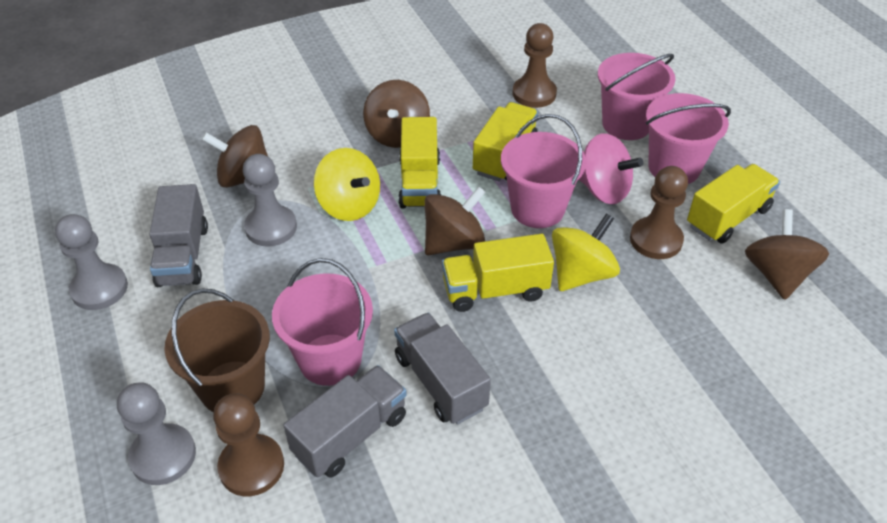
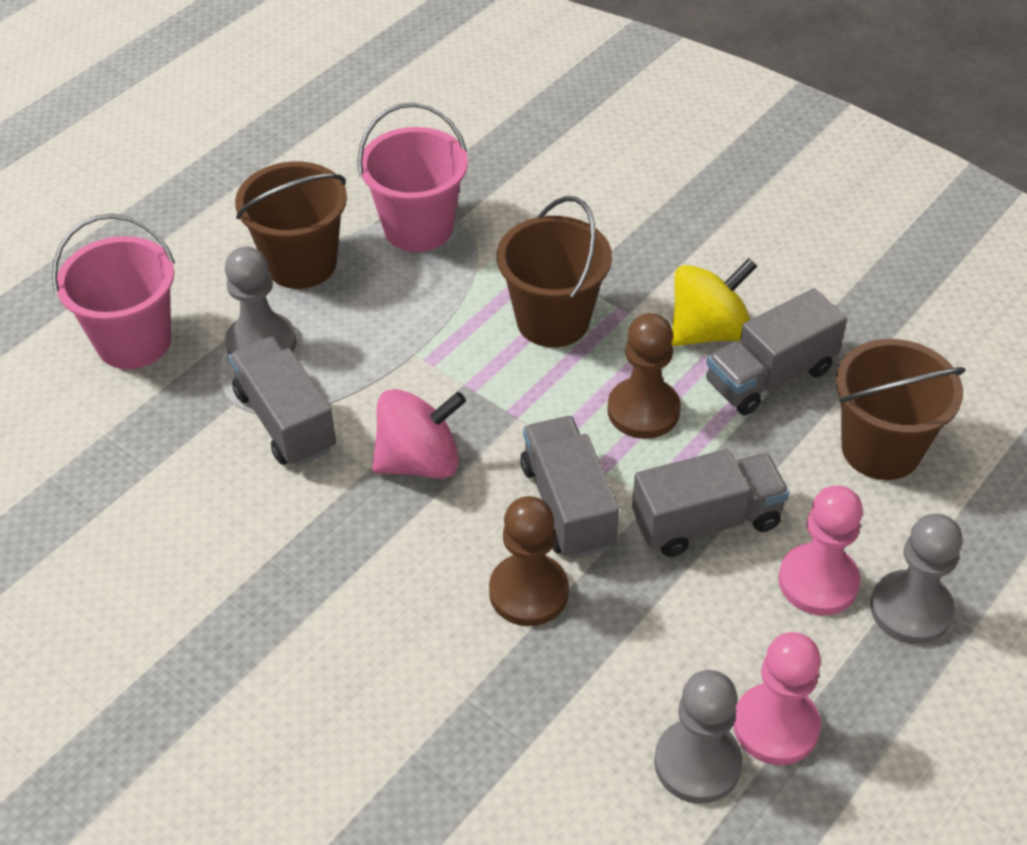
brown bucket: [164,288,270,412] = 1 -> [235,161,347,289] [497,196,612,347] [836,339,966,480] = 3
brown pawn: [213,393,284,496] [513,23,557,108] [630,166,688,259] = 3 -> [489,496,569,626] [608,313,681,439] = 2
brown spinning top: [202,125,268,188] [363,80,430,148] [424,187,486,255] [745,209,829,300] = 4 -> none = 0
grey truck: [149,184,208,287] [283,365,407,478] [394,313,491,424] = 3 -> [229,337,336,466] [520,416,619,559] [632,449,789,557] [706,288,847,415] = 4
pink bucket: [272,258,373,386] [501,114,586,228] [598,53,676,140] [646,93,731,184] = 4 -> [52,214,175,369] [357,102,468,252] = 2
pink pawn: none = 0 -> [734,632,821,765] [779,485,863,616] = 2
yellow spinning top: [314,148,380,221] [552,213,620,291] = 2 -> [672,258,757,346] = 1
yellow truck: [398,117,441,208] [442,234,554,312] [473,102,538,181] [687,164,780,244] = 4 -> none = 0

